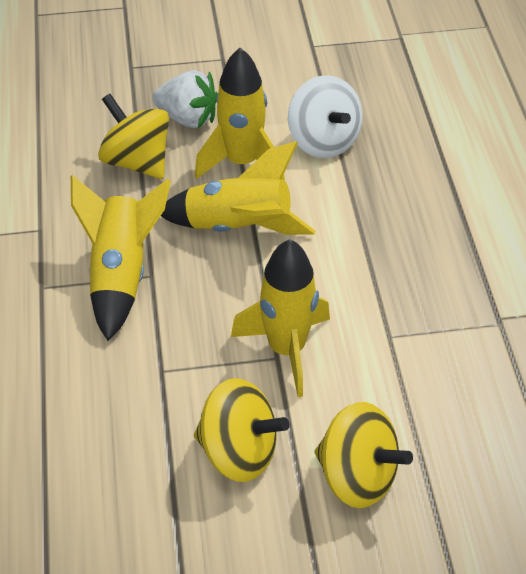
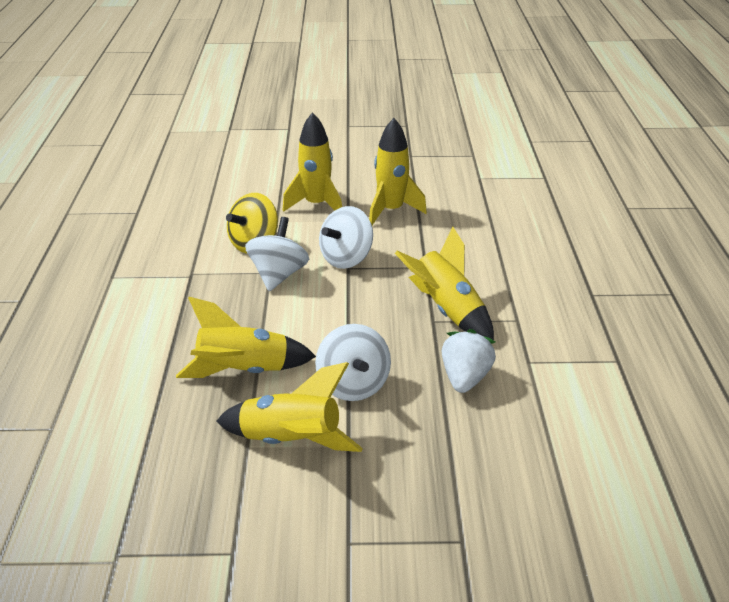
white spinning top: [288,75,363,158] = 1 -> [245,217,309,291] [315,324,391,401] [319,206,373,269] = 3
yellow rocket: [71,175,171,341] [161,141,315,235] [195,48,285,180] [231,239,330,397] = 4 -> [176,297,316,378] [216,362,363,452] [283,112,342,212] [369,118,427,225] [395,227,494,340] = 5
yellow spinning top: [98,94,169,179] [194,378,289,482] [314,402,413,508] = 3 -> [226,193,278,254] = 1

